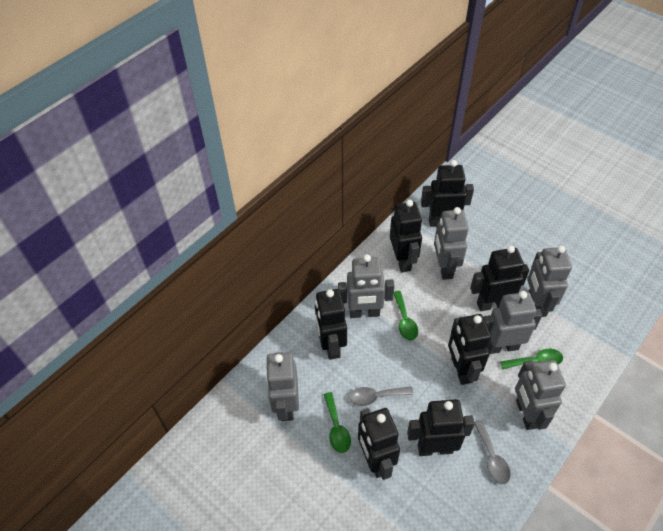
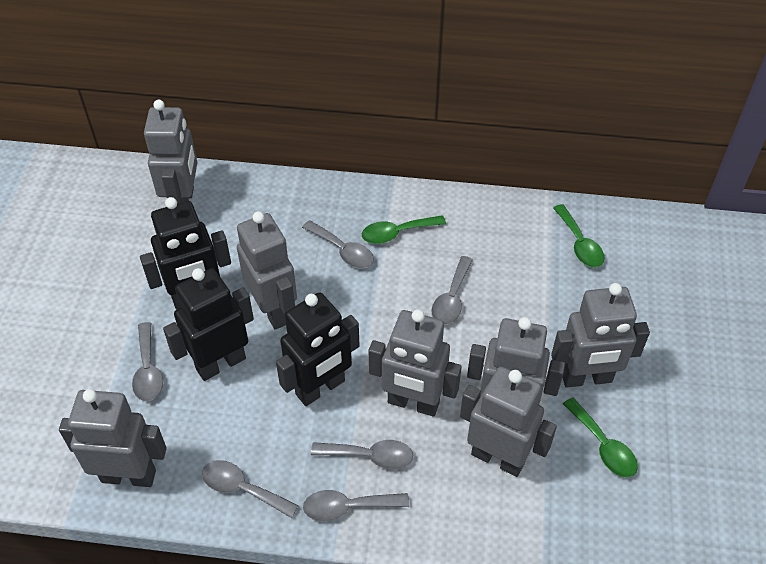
black robot: [315,289,347,360] [358,408,400,480] [390,200,422,272] [407,399,475,456] [421,160,474,227] [448,314,491,385] [470,246,529,311] = 7 -> [140,197,231,309] [163,268,254,381] [276,292,360,406] = 3
grey robot: [265,352,299,421] [338,254,395,318] [434,207,469,280] [484,291,542,354] [515,360,566,430] [527,246,572,317] = 6 -> [59,389,167,487] [144,100,198,204] [237,211,297,330] [369,309,462,417] [460,367,557,477] [467,317,565,405] [551,283,650,388] = 7
grey spoon: [350,386,414,406] [475,420,511,484] = 2 -> [132,322,163,401] [202,460,299,518] [302,220,374,268] [303,490,409,521] [311,440,413,469] [432,256,473,325] = 6

